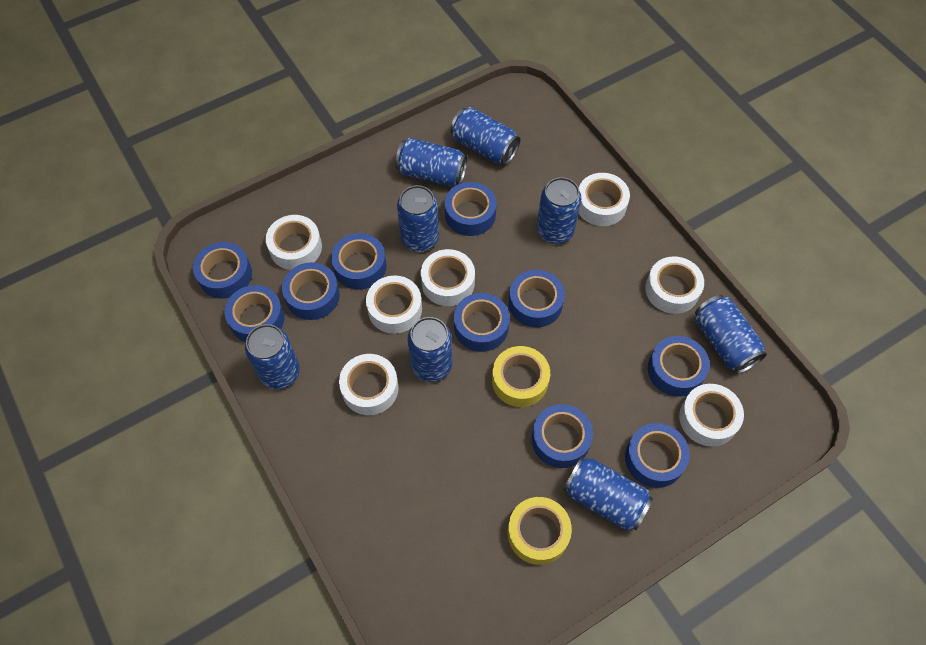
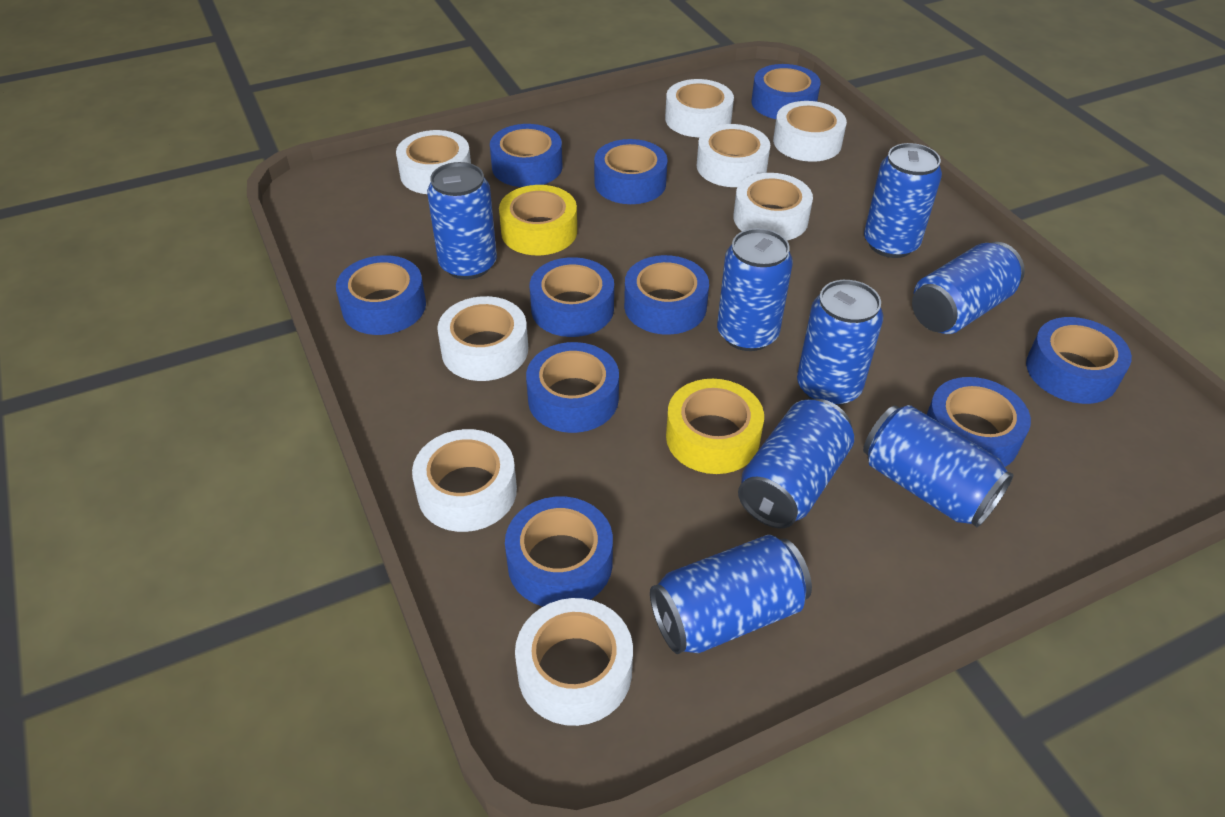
white tape: [266,215,322,270] [339,354,399,415] [366,276,422,334] [421,249,475,306] [579,173,630,226] [645,256,704,314] [679,384,744,447] = 7 -> [396,130,471,194] [412,429,517,532] [437,296,528,381] [515,598,633,726] [665,79,734,137] [697,124,770,187] [733,173,813,240] [773,101,847,162] = 8

